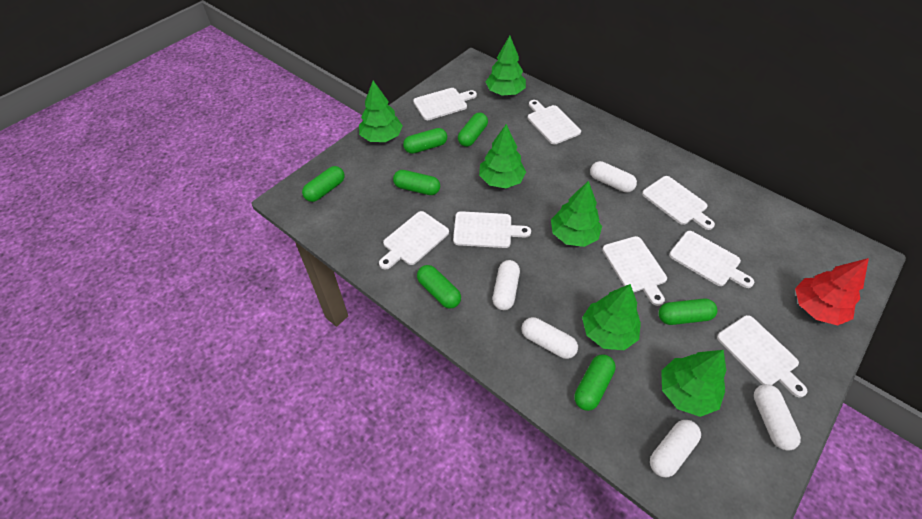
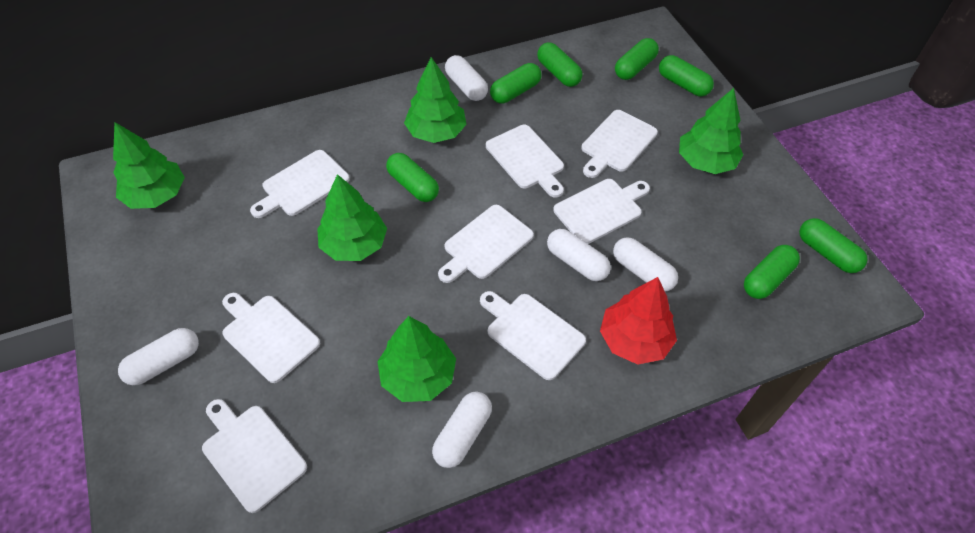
green tree: [359,81,403,142] [479,124,526,188] [486,36,526,95] [551,181,602,247] [582,284,641,350] [661,350,726,417] = 6 -> [113,122,185,209] [317,174,387,261] [377,316,456,402] [404,57,467,143] [679,88,743,174] = 5

